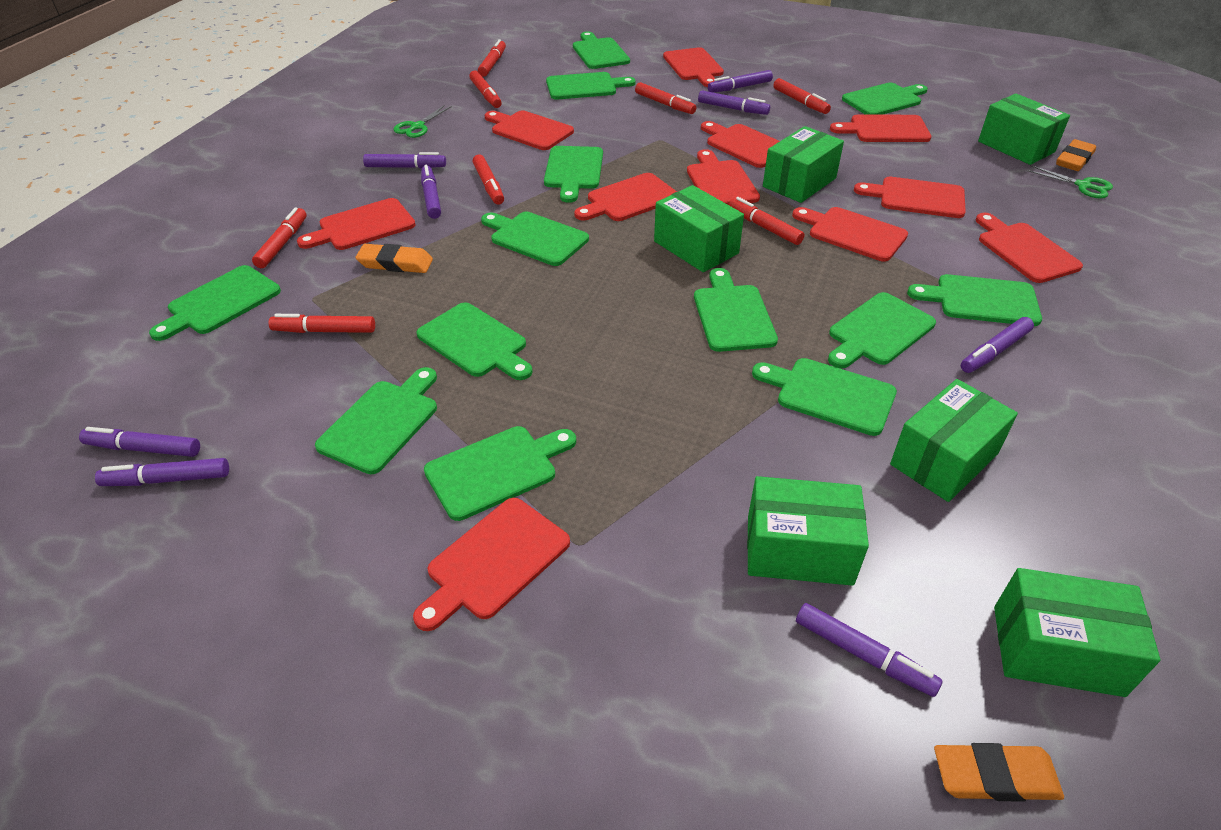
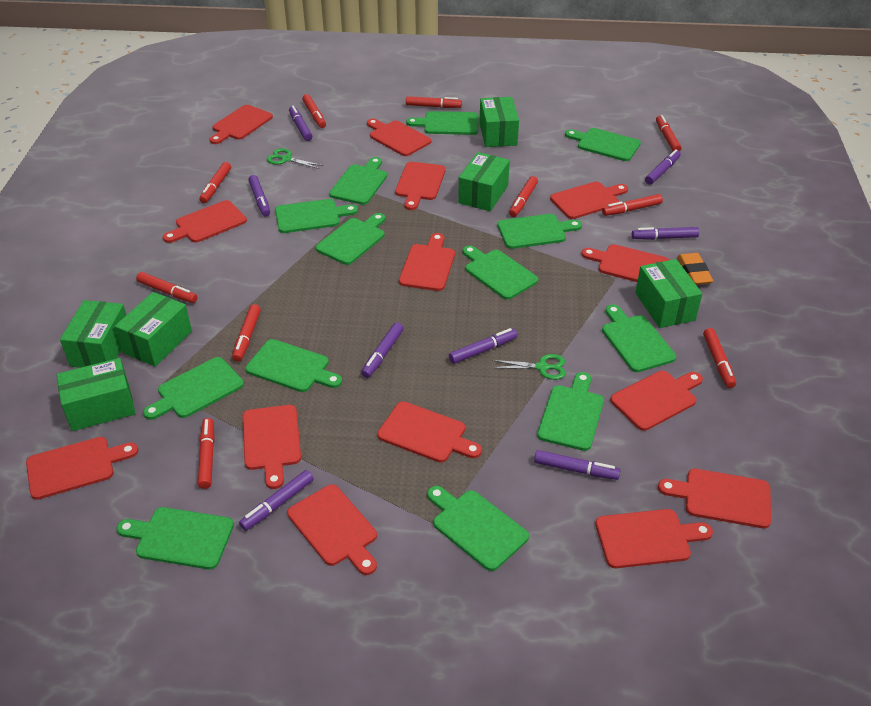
orange eraser: [356,244,433,273] [934,743,1064,802] [1056,139,1096,171] = 3 -> [677,253,713,285] = 1
red cutting board: [297,198,415,250] [413,498,570,631] [485,110,574,150] [574,173,677,221] [663,47,724,87] [687,149,760,205] [701,121,780,168] [792,207,908,262] [830,114,931,142] [854,177,966,218] [976,213,1083,283] = 11 -> [26,437,138,500] [163,200,247,243] [210,105,273,144] [242,405,301,489] [287,484,377,575] [367,119,431,156] [377,401,482,463] [395,162,446,210] [399,233,455,291] [550,182,628,219] [581,244,670,282] [595,509,713,568] [610,371,703,431] [658,469,771,528] = 14
red marker: [252,207,307,268] [269,314,375,333] [469,71,502,108] [472,155,504,205] [478,39,506,77] [635,82,696,114] [729,197,804,245] [773,78,831,114] = 8 -> [136,272,197,303] [198,418,215,489] [199,162,231,203] [232,304,261,362] [302,94,326,128] [406,96,462,108] [509,176,538,217] [602,194,663,216] [656,115,681,151] [703,328,736,388] = 10

